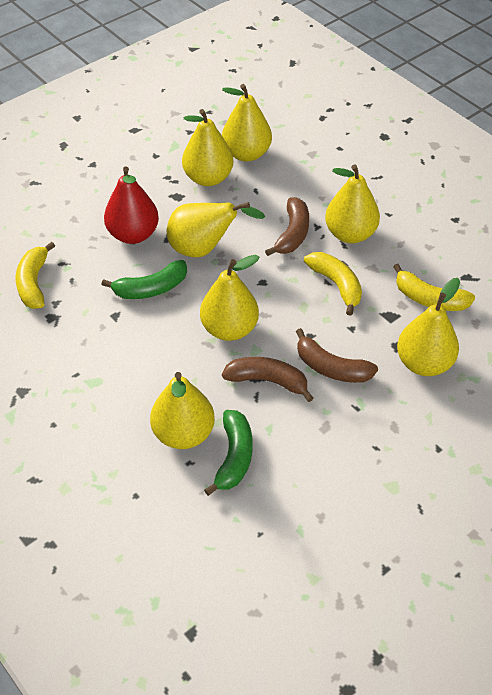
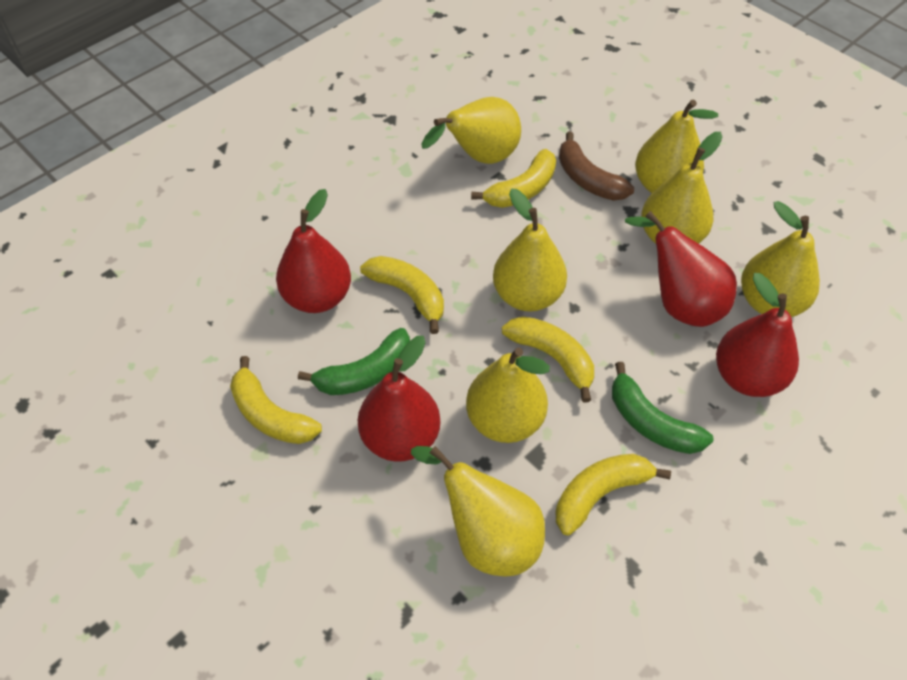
brown banana: [222,357,313,402] [265,197,309,256] [296,328,378,383] = 3 -> [559,131,634,201] = 1
red pear: [104,167,159,244] = 1 -> [276,189,351,313] [358,336,440,462] [625,211,737,327] [716,273,799,397] = 4
yellow banana: [16,242,55,309] [304,252,362,316] [393,264,475,311] = 3 -> [230,356,322,444] [360,256,444,334] [471,149,556,208] [502,316,594,402] [556,454,671,535] = 5

